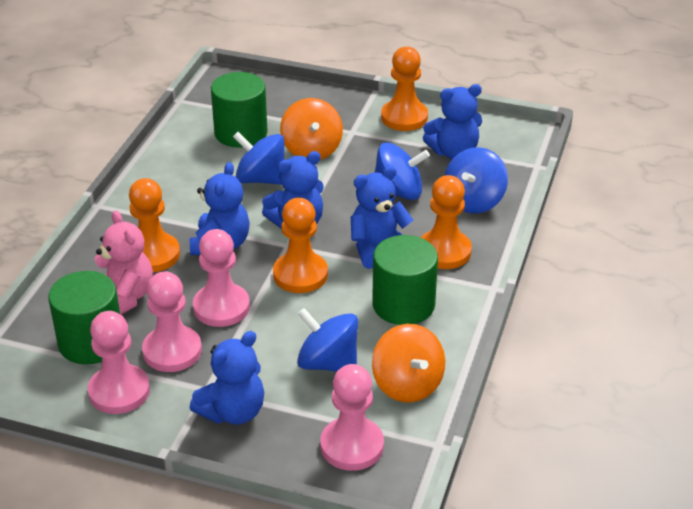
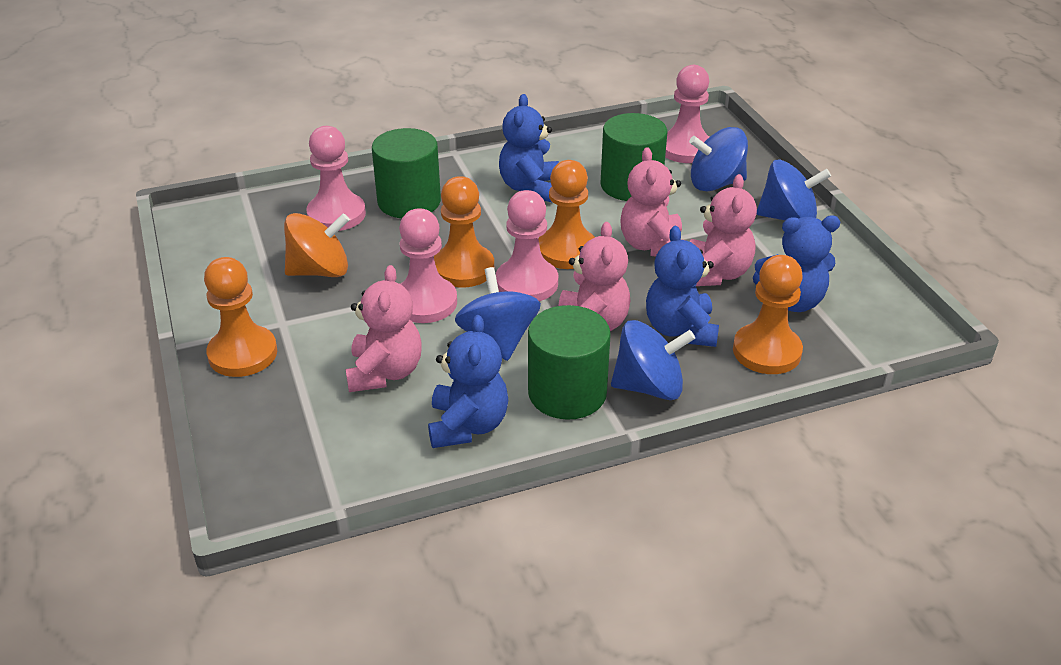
blue teddy bear: [190,162,250,255] [190,331,264,425] [262,151,324,229] [351,166,413,269] [423,84,482,159] = 5 -> [428,315,508,448] [499,94,559,203] [646,226,719,347] [753,215,840,312] = 4
orange spinning top: [280,98,343,160] [372,324,445,403] = 2 -> [284,213,350,277] = 1
pink teddy bear: [95,210,153,315] = 1 -> [346,265,422,392] [558,222,630,331] [620,147,682,257] [690,174,757,286] = 4

